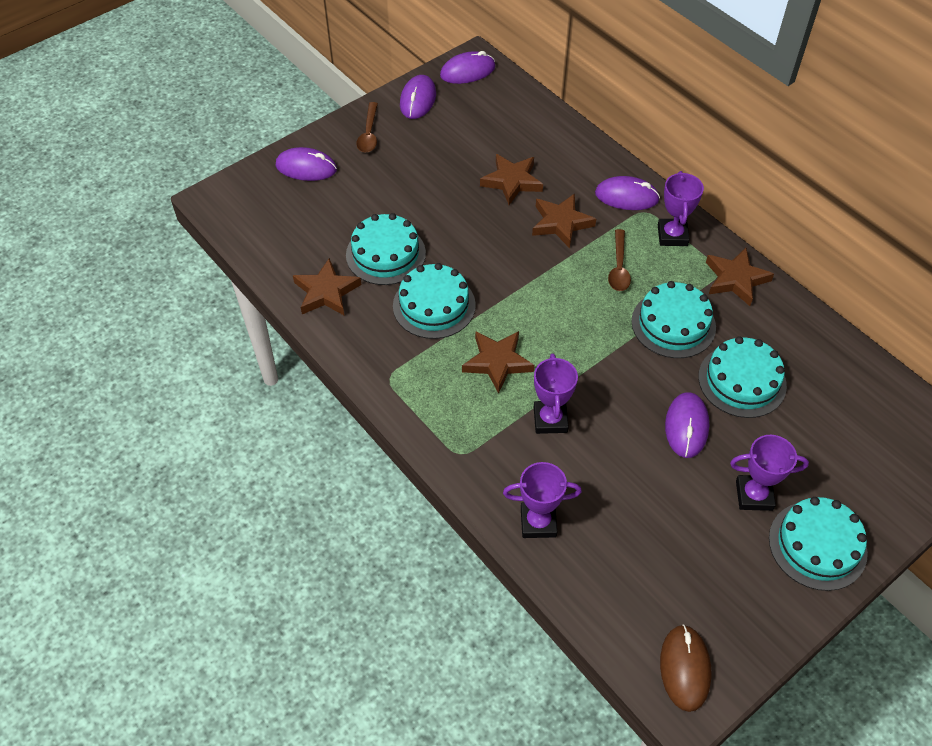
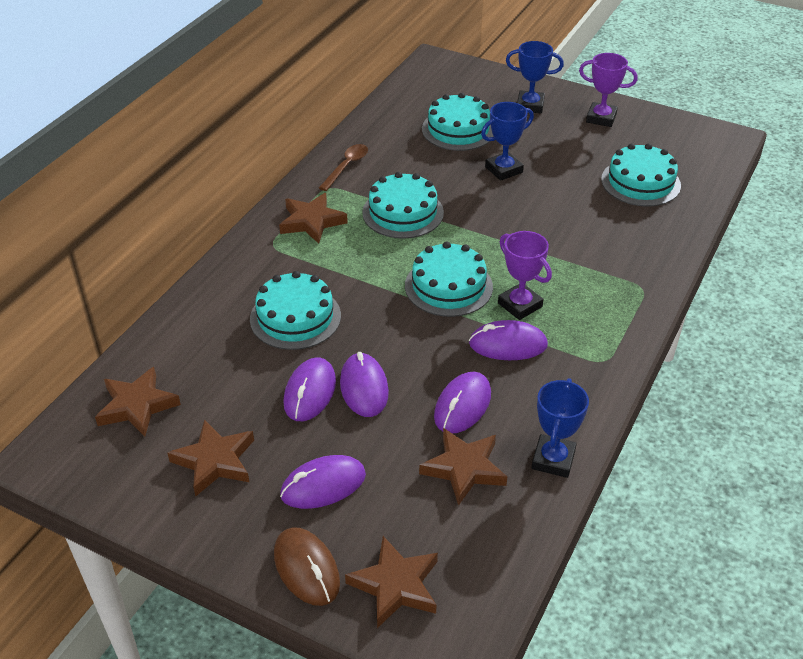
blue trophy: none = 0 -> [481,102,534,181] [506,41,564,114] [531,378,589,478] = 3
brown spoon: [356,102,378,153] [608,229,631,291] = 2 -> [319,144,368,191] = 1
purple trophy: [503,462,582,538] [534,353,578,434] [658,171,704,246] [730,435,809,511] = 4 -> [498,231,552,320] [579,53,638,127] = 2

